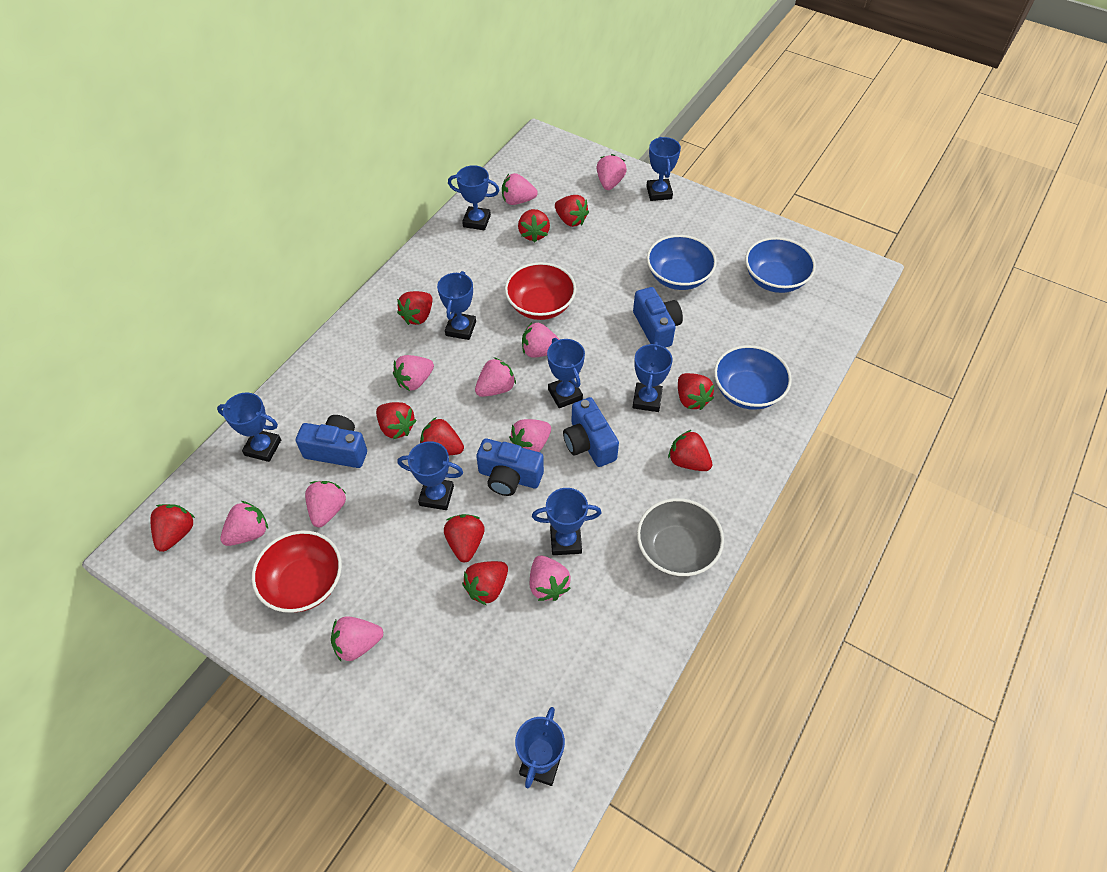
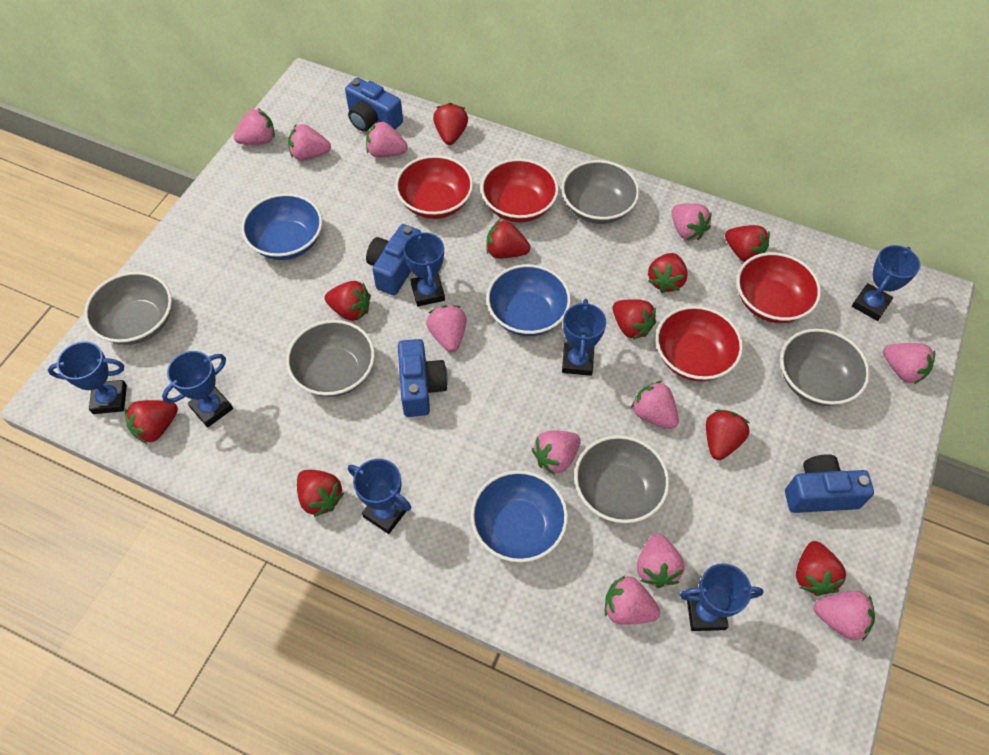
blue trophy: [217,392,281,462] [398,441,463,510] [437,271,476,340] [448,165,499,230] [515,707,565,788] [532,488,601,555] [547,338,585,408] [632,342,672,412] [646,137,681,201] = 9 -> [48,342,127,414] [162,351,233,427] [348,459,411,534] [403,230,445,306] [562,299,606,376] [680,563,764,631] [852,245,920,321] = 7
grey bowl: [637,498,724,577] = 1 -> [84,272,172,345] [286,320,375,397] [561,160,640,224] [574,435,669,523] [780,329,870,406] = 5
pink strawberry: [220,501,268,546] [305,481,346,527] [331,616,383,661] [393,355,434,391] [475,357,516,397] [502,173,538,205] [509,419,551,452] [522,322,560,358] [530,556,571,601] [596,154,627,190] = 10 -> [233,108,275,145] [288,124,331,161] [366,121,408,158] [426,305,467,352] [532,430,581,475] [605,576,660,625] [631,381,679,429] [637,533,684,588] [672,203,712,240] [814,591,875,641] [883,343,935,384] = 11
red bowl: [252,530,342,613] [505,262,576,320] = 2 -> [395,155,473,219] [481,159,559,222] [656,306,743,381] [737,252,821,323] = 4

